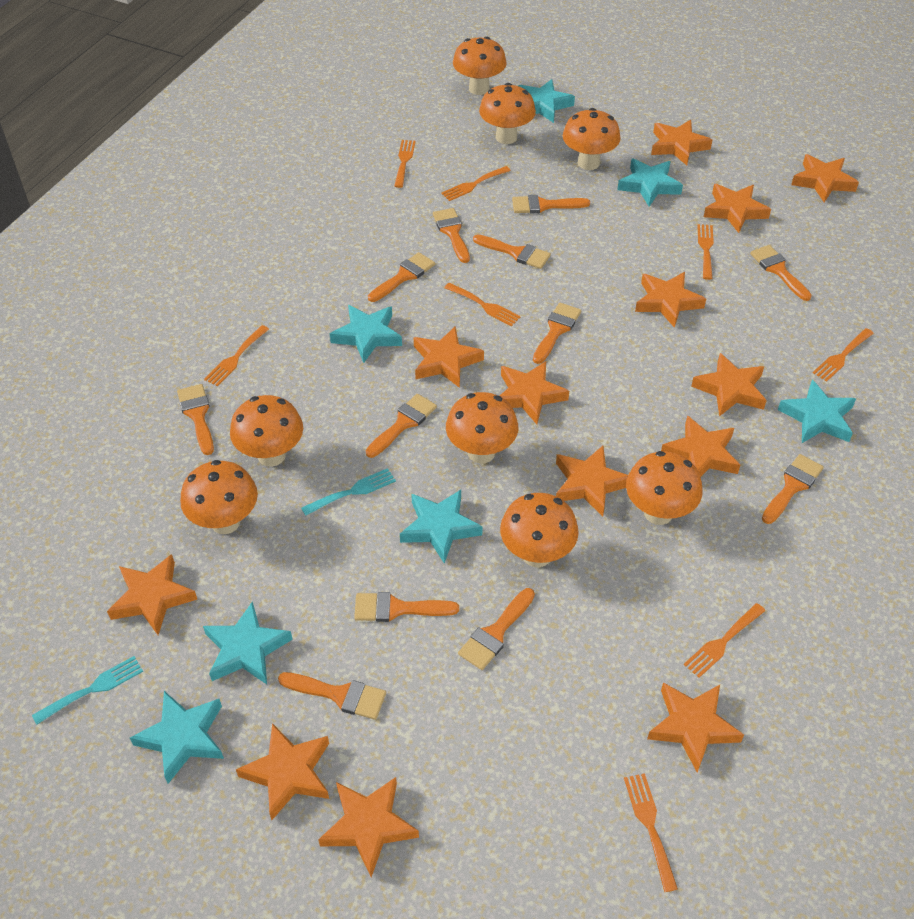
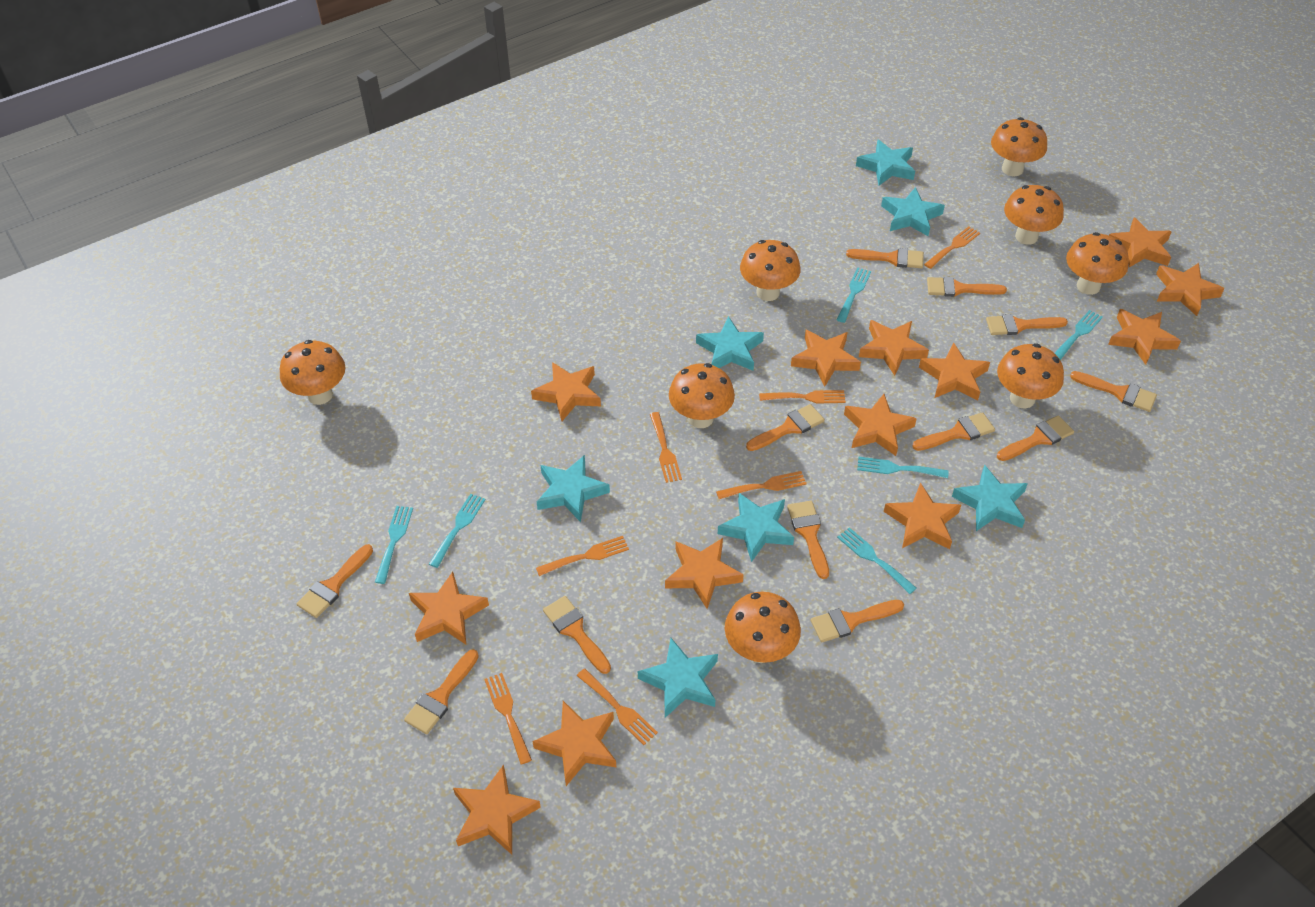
orange fork: [204,325,269,386] [394,140,416,188] [441,166,511,201] [444,283,521,326] [624,773,678,892] [684,603,765,678] [697,224,714,280] [813,328,874,382] = 8 -> [484,673,532,765] [536,536,629,576] [577,669,658,745] [650,412,682,483] [716,471,807,499] [759,390,846,403] [924,226,980,269] = 7
turquoise fork: [32,656,143,724] [301,468,396,516] = 2 -> [375,506,413,584] [429,494,486,568] [836,267,871,323] [837,527,917,594] [857,457,949,478] [1055,310,1103,360] = 6

